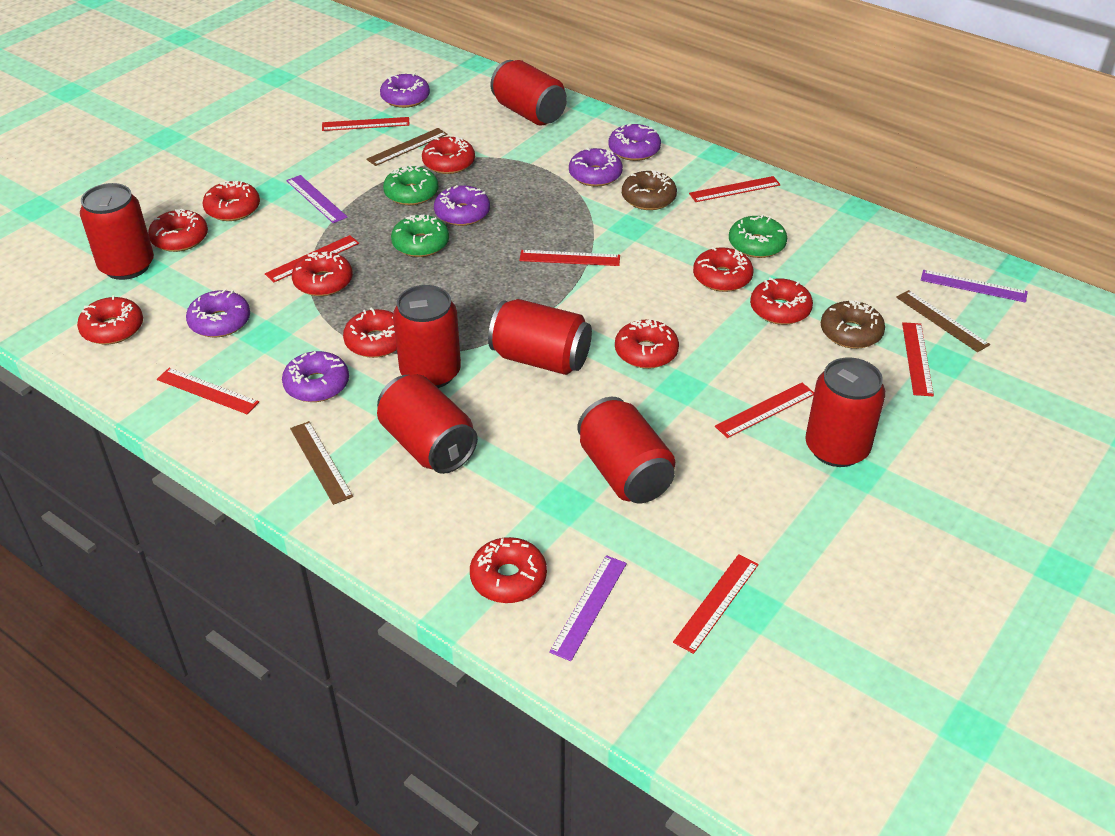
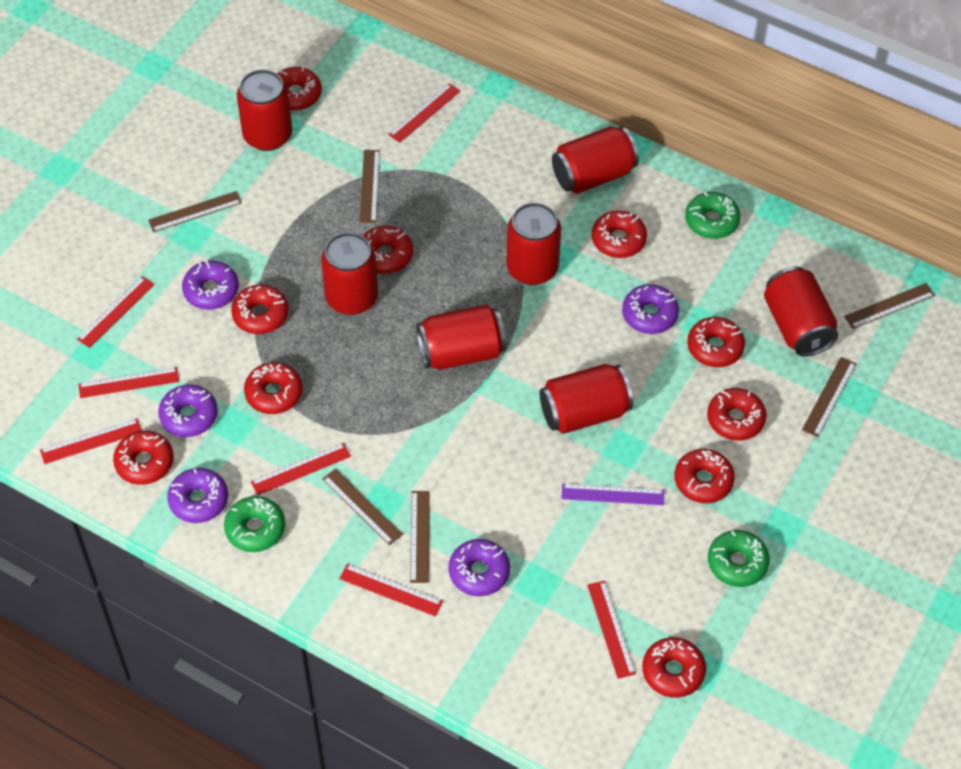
brown donut: [622,170,677,210] [821,300,885,349] = 2 -> none = 0
brown ruler: [290,421,353,505] [366,128,447,166] [896,290,990,352] = 3 -> [148,191,242,232] [322,469,403,545] [360,150,380,223] [410,491,430,583] [802,357,857,437] [844,283,935,329] = 6
purple donut: [186,289,250,337] [282,351,349,402] [380,73,430,108] [434,185,490,226] [569,148,623,187] [608,123,661,161] = 6 -> [158,385,218,437] [167,468,228,523] [182,260,239,310] [449,539,510,596] [622,284,679,334] = 5
purple ruler: [286,175,348,223] [549,555,627,661] [921,270,1028,303] = 3 -> [561,483,664,505] = 1
red ruler: [157,368,259,414] [265,235,359,282] [322,117,410,131] [519,250,620,266] [673,554,759,654] [689,176,781,202] [715,383,814,438] [902,322,934,396] = 8 -> [40,418,142,464] [77,276,155,348] [79,367,179,398] [251,443,351,495] [339,564,443,616] [388,83,460,143] [587,581,636,679] = 7

